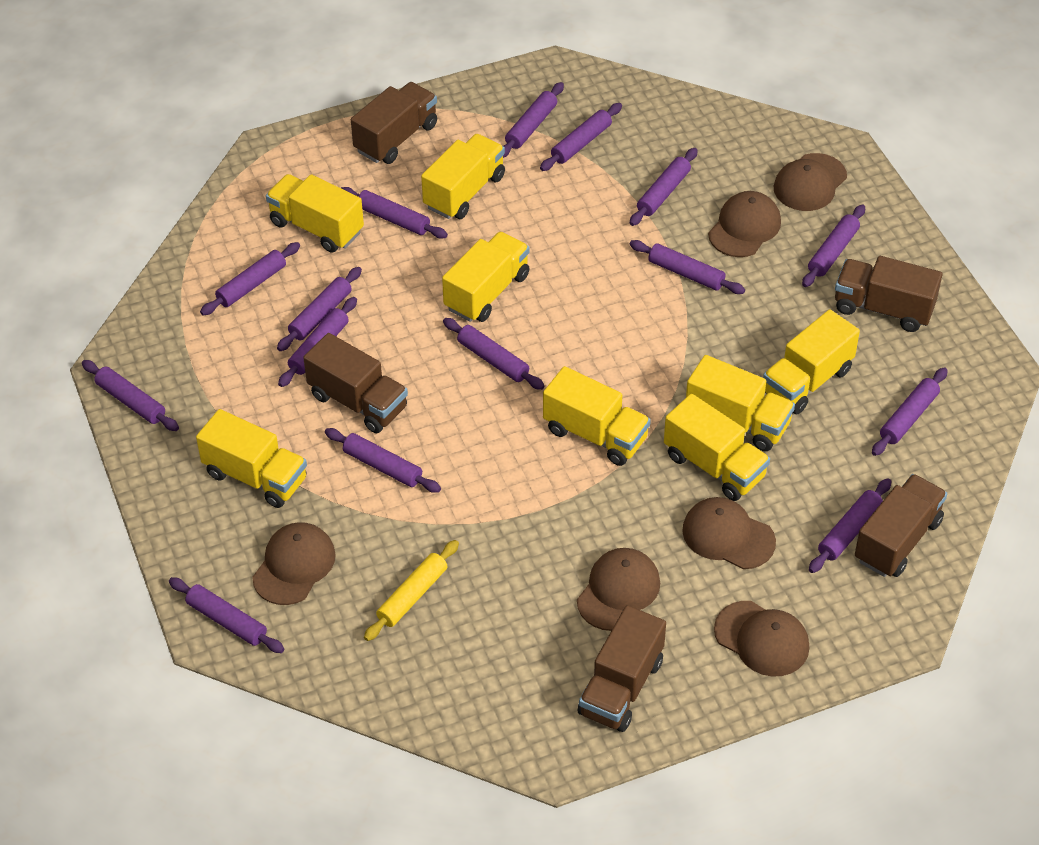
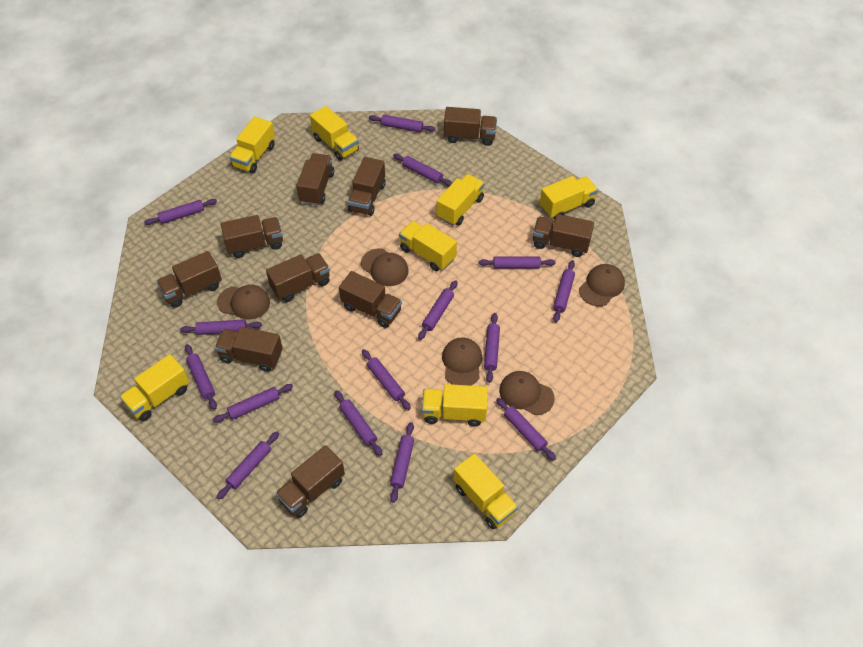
brown cap: [252,522,336,605] [577,548,660,631] [682,497,776,569] [708,191,781,257] [714,601,809,676] [774,153,847,211] = 6 -> [217,285,270,320] [361,248,409,286] [442,337,483,386] [499,371,555,415] [579,264,625,306] = 5
brown truck: [303,333,408,433] [351,82,437,164] [578,605,666,732] [835,256,943,332] [855,474,947,577] = 5 -> [156,251,222,308] [215,327,282,372] [221,215,283,258] [266,253,330,302] [275,445,345,518] [297,153,334,205] [339,271,402,328] [348,157,386,216] [444,107,497,146] [533,214,594,257] = 10
yellow rolling pin: [364,540,459,641] = 1 -> none = 0

